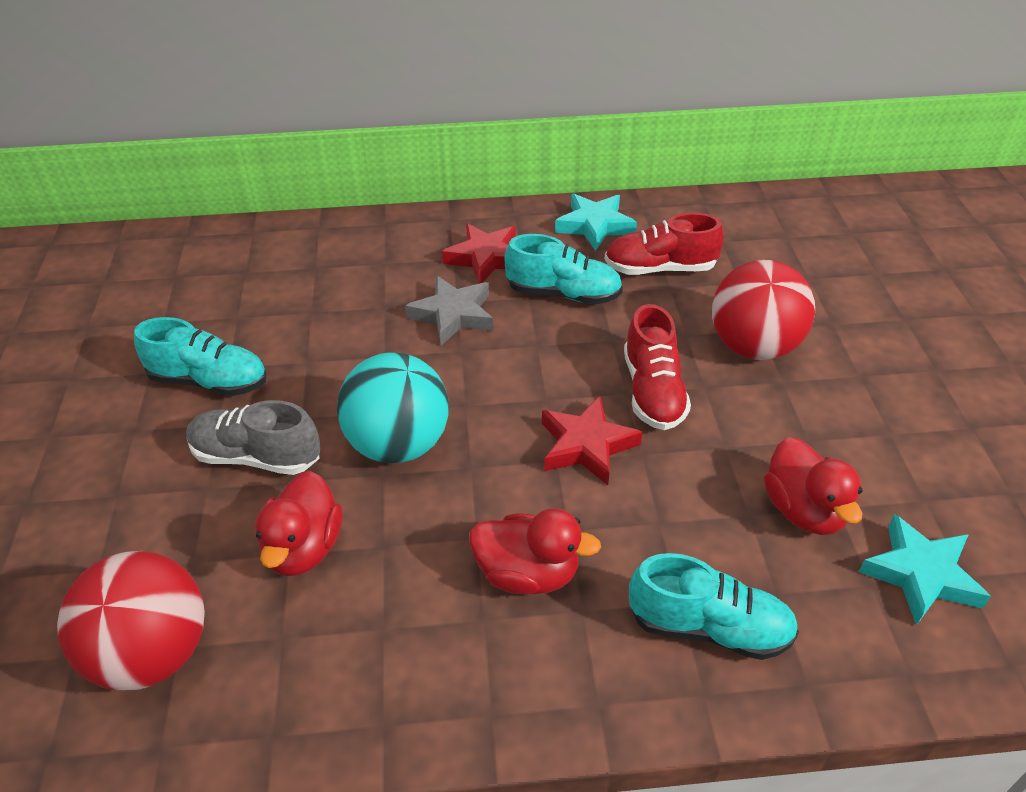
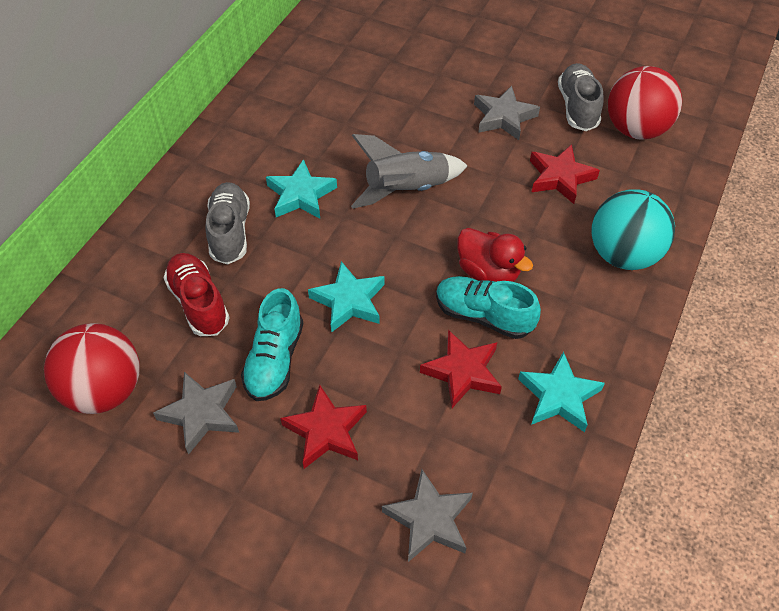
grey rocket: none = 0 -> [351,134,468,209] = 1
grey shoe: [186,400,321,475] = 1 -> [205,182,250,264] [558,63,603,131] = 2
grey star: [405,276,493,345] = 1 -> [153,372,239,455] [382,469,473,562] [474,86,540,140] = 3
red duck: [255,471,342,576] [469,508,601,594] [764,437,863,535] = 3 -> [457,228,533,282] = 1
red shoe: [604,213,724,275] [624,304,691,430] = 2 -> [163,253,230,336] = 1
red star: [442,223,516,284] [542,396,642,485] = 2 -> [280,385,367,469] [420,330,502,408] [530,144,600,204] = 3
turquoise shoe: [134,317,267,396] [505,234,623,304] [629,553,799,660] = 3 -> [241,288,303,401] [436,276,541,339] = 2
turquoise star: [555,194,637,251] [859,514,991,626] = 2 -> [266,159,337,218] [308,261,385,333] [518,351,605,432] = 3

